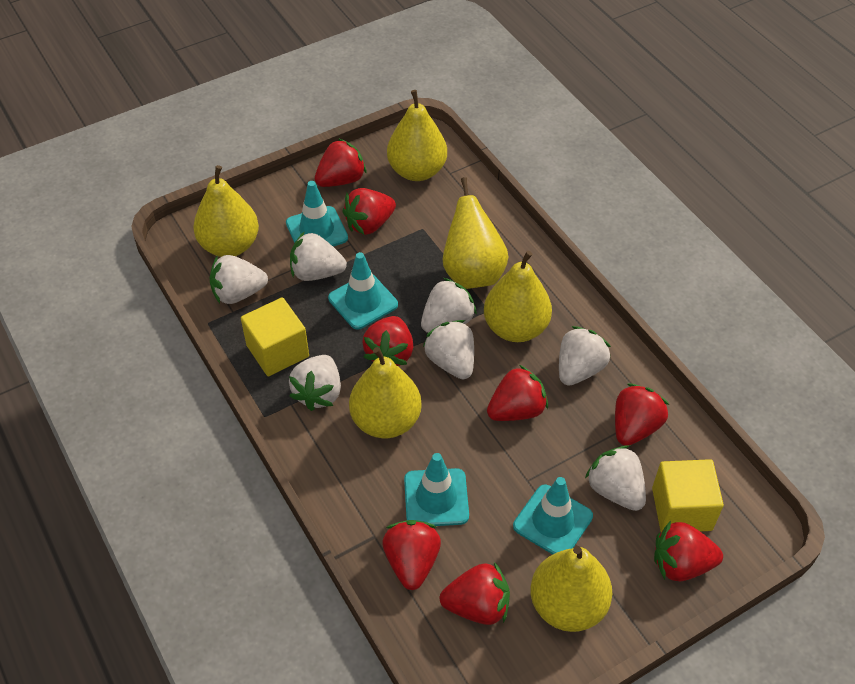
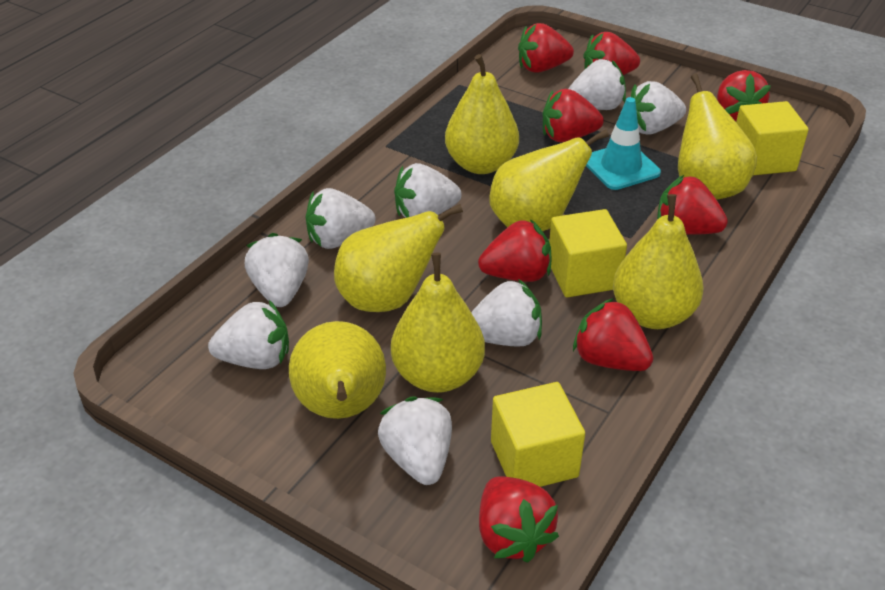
turquoise traffic cone: [286,181,348,247] [328,252,398,330] [404,453,469,526] [513,477,593,555] = 4 -> [586,97,661,190] = 1
white strawberry: [209,255,268,304] [289,355,341,411] [290,231,347,281] [421,278,477,333] [423,320,474,379] [559,326,611,386] [585,445,646,511] = 7 -> [208,300,289,369] [245,233,309,307] [306,188,376,249] [378,396,452,485] [394,163,462,218] [471,279,542,347] [568,59,626,110] [630,81,686,135] = 8
yellow cube: [241,297,309,376] [652,459,724,532] = 2 -> [491,382,585,487] [549,209,627,297] [736,101,809,175] = 3
yellow pear: [193,165,259,257] [349,347,422,438] [387,90,447,181] [443,177,508,289] [484,251,552,342] [530,546,612,632] = 6 -> [289,321,386,419] [334,204,463,312] [391,253,485,393] [445,54,519,174] [490,129,609,231] [613,194,703,329] [678,74,757,200] = 7

